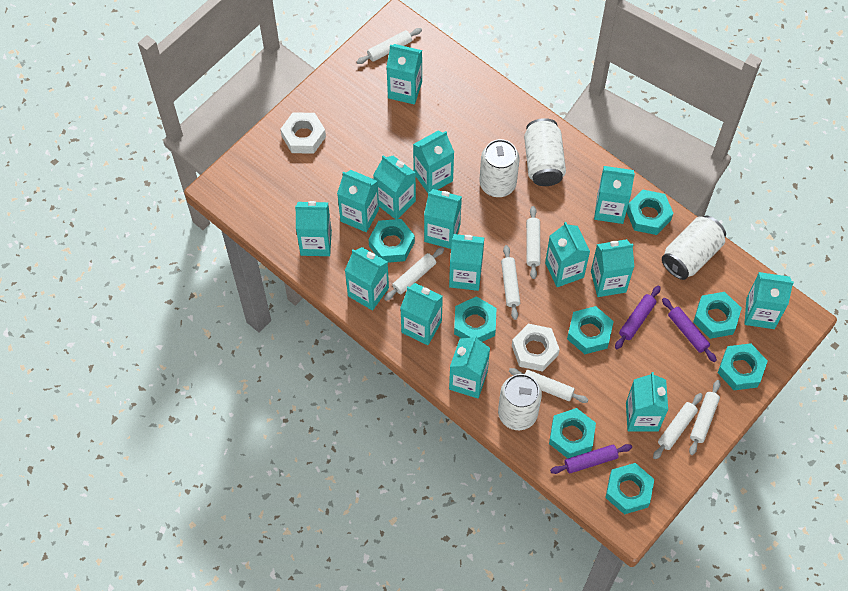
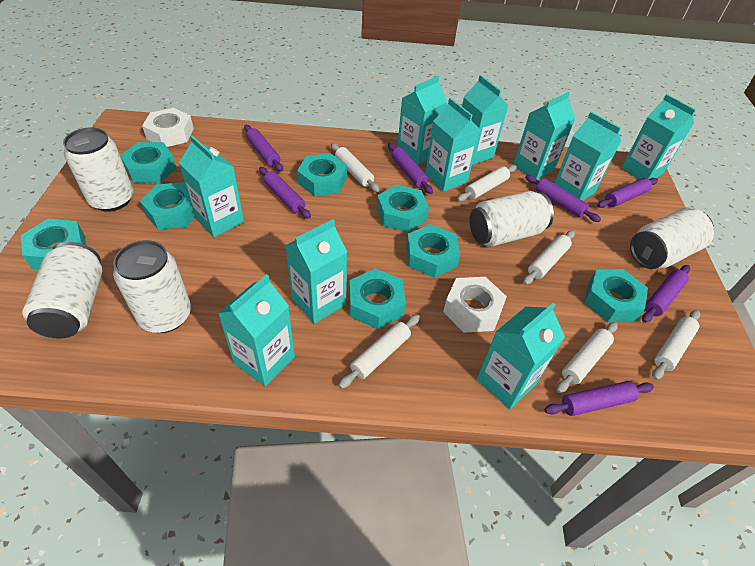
purple rolling pin: [550,444,632,474] [615,286,661,349] [662,298,717,362] = 3 -> [244,125,283,171] [259,167,311,219] [388,143,433,194] [525,174,601,222] [545,381,654,416] [597,178,658,208] [642,265,690,323] = 7
turquoise carton: [295,201,332,256] [337,170,379,232] [345,247,389,311] [373,155,416,219] [387,44,422,104] [400,283,443,345] [413,131,454,193] [424,189,462,249] [449,234,484,291] [449,335,490,398] [545,222,590,287] [591,239,634,297] [594,166,635,224] [626,372,668,432] [744,272,794,329] = 15 -> [179,135,244,237] [218,274,295,387] [285,219,347,324] [397,76,447,165] [425,98,481,192] [462,75,508,165] [477,302,565,409] [513,92,575,180] [554,112,621,201] [622,94,696,180] = 10
white can: [480,139,520,197] [498,374,542,430] [524,118,566,186] [662,216,726,280] = 4 -> [22,242,102,339] [63,127,133,212] [113,240,191,333] [469,191,554,247] [630,207,714,269] = 5
white rolling pin: [357,28,422,64] [384,247,444,301] [501,245,520,320] [509,368,588,403] [526,206,541,279] [653,393,702,459] [689,380,721,455] = 7 -> [331,143,380,192] [339,314,420,389] [457,165,517,202] [523,230,575,285] [556,322,618,393] [652,310,700,380] = 6

